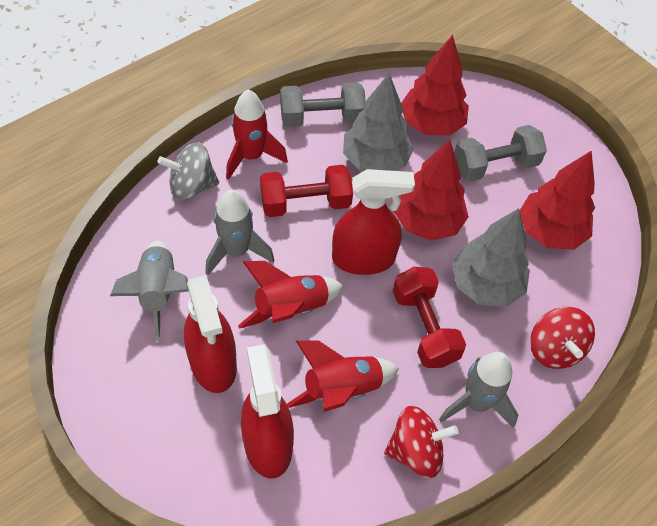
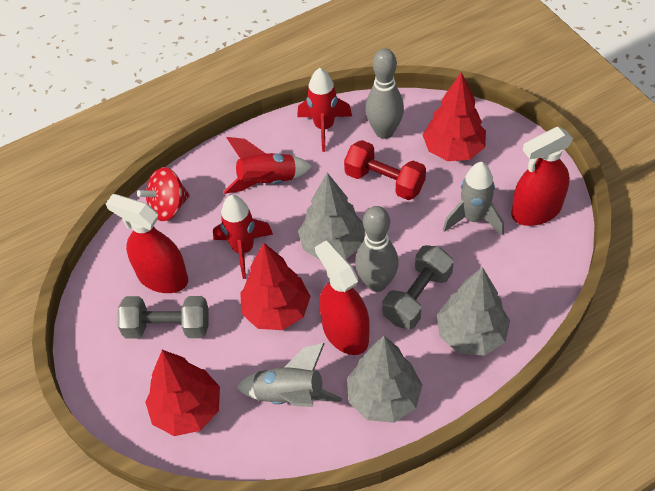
grey bowling pin: none = 0 -> [355,206,399,292] [365,49,404,139] = 2
grey rocket: [110,241,189,341] [206,190,274,275] [439,352,518,428] = 3 -> [236,343,342,407] [443,162,504,236] = 2
grey spinning top: [157,142,219,201] = 1 -> none = 0
grey tree: [343,73,414,171] [452,208,530,307] = 2 -> [298,172,365,260] [347,336,422,423] [437,267,510,356] = 3
red dumbbell: [260,165,353,217] [393,267,466,368] = 2 -> [344,140,426,200] = 1
red spinning top: [384,406,459,478] [530,307,595,369] = 2 -> [137,167,190,221] = 1

